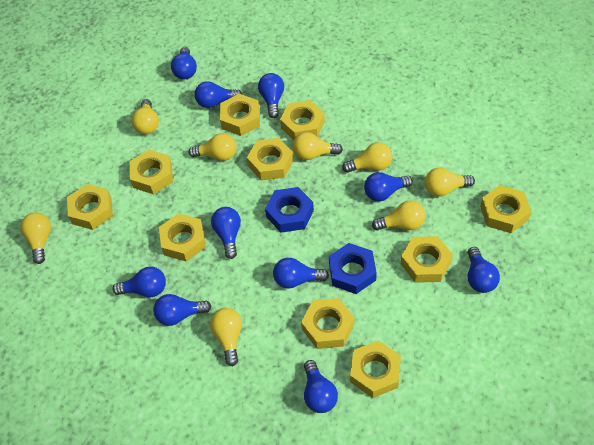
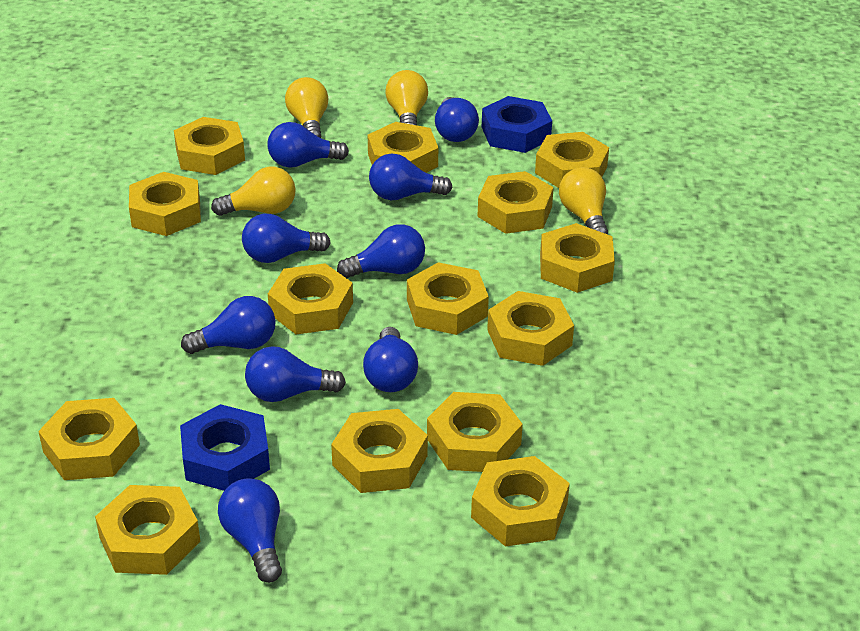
blue light bulb: [113,266,166,297] [153,294,211,326] [171,47,197,79] [195,81,242,108] [211,207,241,259] [258,73,284,118] [273,258,329,289] [304,360,338,413] [364,172,413,201] [468,247,500,293] = 10 -> [181,296,276,354] [218,478,282,583] [242,214,331,263] [245,346,346,402] [267,122,349,168] [337,224,425,278] [363,327,418,392] [369,154,453,200] [435,97,479,142] = 9
yellow light bulb: [20,212,51,264] [131,99,159,134] [188,133,236,161] [210,308,242,366] [292,132,343,160] [342,142,392,173] [372,200,426,230] [425,168,475,197] = 8 -> [211,167,296,216] [285,77,328,138] [385,70,428,125] [559,167,608,234] = 4
yellow nut: [67,184,113,230] [130,150,173,194] [159,213,206,262] [220,94,260,136] [247,138,294,181] [280,100,325,140] [301,298,354,349] [350,340,401,398] [401,236,453,283] [480,185,531,233] = 10 -> [38,398,140,480] [95,485,200,575] [129,172,201,236] [174,117,245,175] [268,263,353,335] [331,409,428,493] [368,122,438,173] [407,262,489,335] [427,392,523,472] [471,456,570,547] [477,171,554,234] [487,291,574,366] [535,132,609,188] [540,223,615,293] = 14

